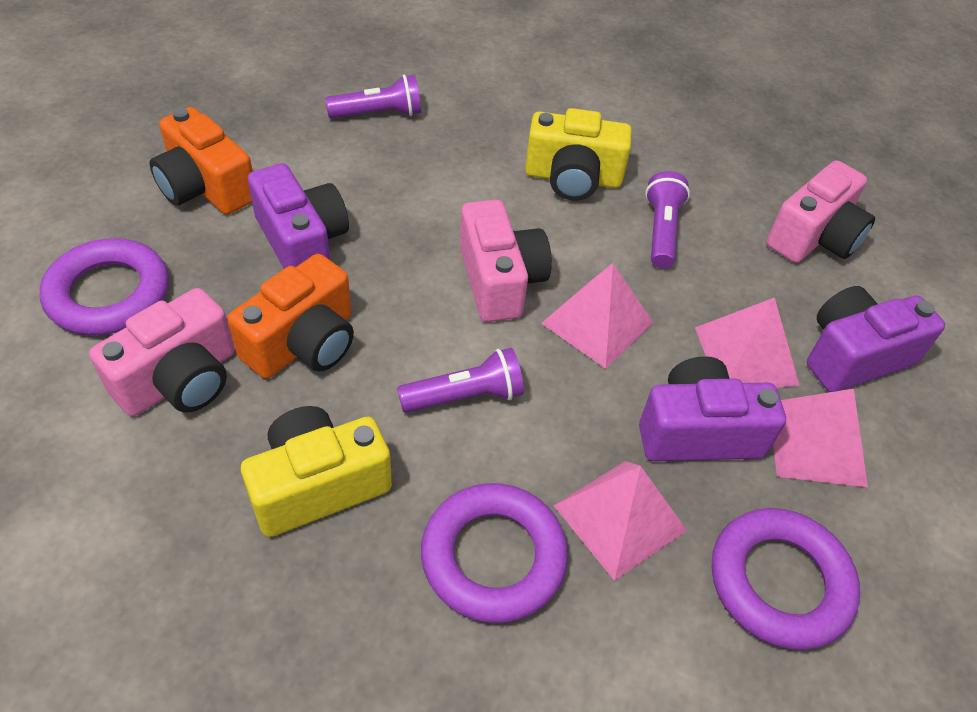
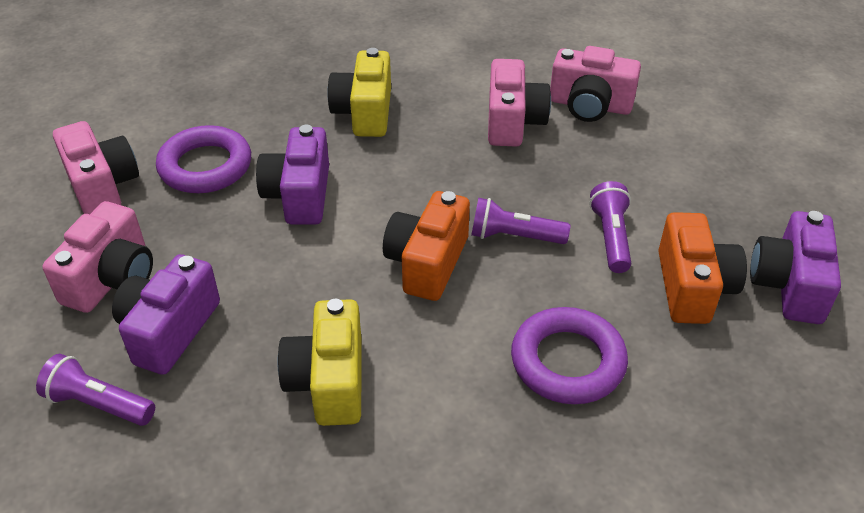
pink camera: [89,288,235,416] [460,200,552,322] [766,160,875,263] = 3 -> [42,201,153,313] [53,121,139,214] [488,59,551,146] [550,46,641,122] = 4
pink pyramid: [541,263,654,369] [553,461,687,581] [695,297,800,388] [773,389,868,487] = 4 -> none = 0
purple ring: [40,238,169,336] [421,483,568,623] [712,508,860,650] = 3 -> [156,125,251,193] [511,307,628,404] = 2

